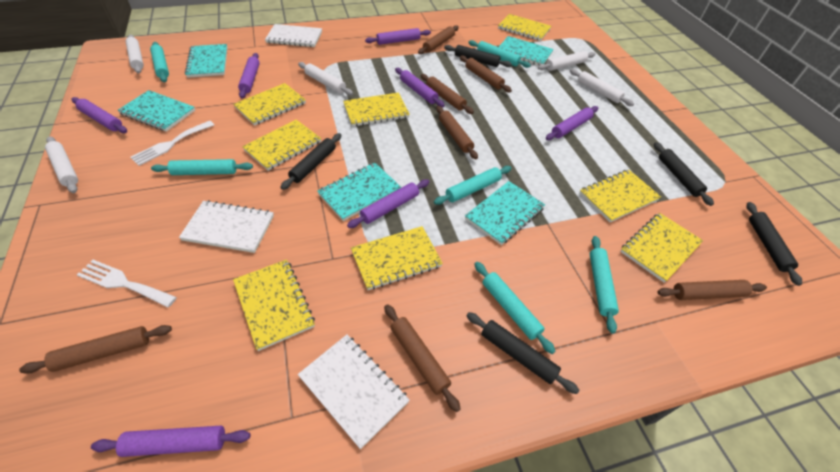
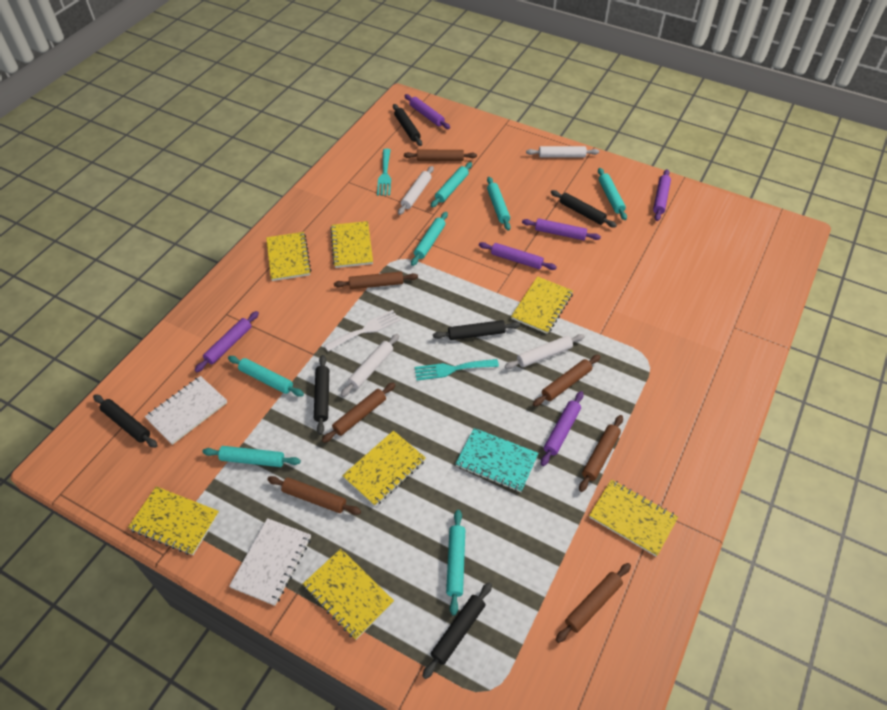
black rolling pin: [280,133,341,190] [444,45,512,67] [466,312,579,394] [654,142,714,206] [746,202,802,286] = 5 -> [93,394,158,448] [314,355,329,435] [393,104,422,146] [422,582,492,679] [433,320,520,340] [551,190,617,228] = 6
purple rolling pin: [72,97,127,133] [91,426,250,457] [238,53,260,98] [347,179,429,228] [365,28,431,45] [395,68,445,107] [546,106,598,140] = 7 -> [195,311,259,372] [405,94,450,129] [479,242,557,270] [522,219,601,240] [541,391,584,466] [653,169,671,221] = 6
turquoise fork: none = 0 -> [377,149,391,196] [415,359,499,381] = 2
turquoise notebook: [117,90,195,132] [185,44,228,78] [317,162,401,221] [465,181,545,245] [499,36,554,66] = 5 -> [455,428,539,492] = 1
turquoise rolling pin: [150,42,169,82] [151,159,253,175] [434,166,512,205] [468,40,531,68] [474,262,556,354] [590,236,619,334] = 6 -> [202,446,301,467] [228,356,304,397] [411,212,448,266] [431,162,472,208] [446,510,465,615] [487,177,511,230] [598,168,627,220] = 7
white fork: [77,260,177,308] [130,121,214,166] = 2 -> [324,310,400,352] = 1
white notebook: [179,200,274,253] [265,24,322,47] [298,335,410,449] = 3 -> [145,376,227,445] [229,518,311,606] = 2
white rolling pin: [45,136,78,193] [126,34,144,73] [298,62,353,96] [538,51,596,71] [570,69,634,106] = 5 -> [341,334,399,397] [398,166,434,215] [505,334,585,369] [526,146,599,158] = 4
yellow notebook: [233,83,306,126] [233,259,315,351] [242,120,321,171] [343,93,410,127] [351,226,443,290] [498,14,551,41] [579,170,661,222] [620,213,703,283] = 8 -> [128,486,219,555] [266,232,311,281] [303,549,394,640] [330,221,373,268] [342,431,426,506] [511,276,573,334] [589,479,678,556] = 7

